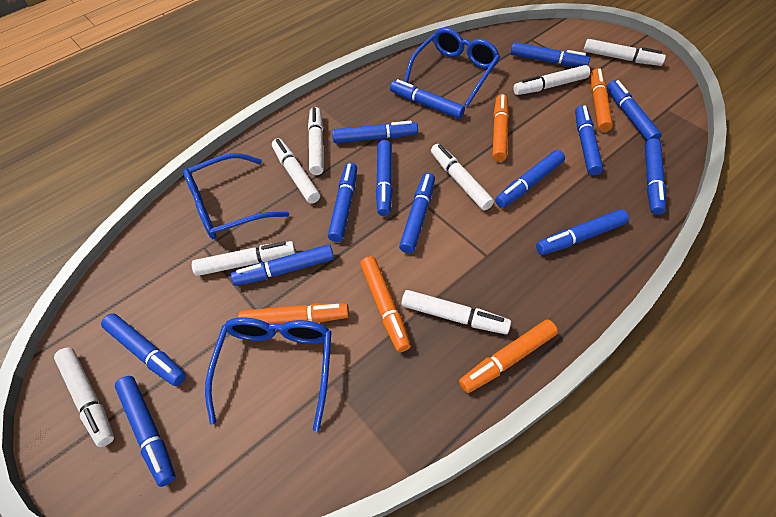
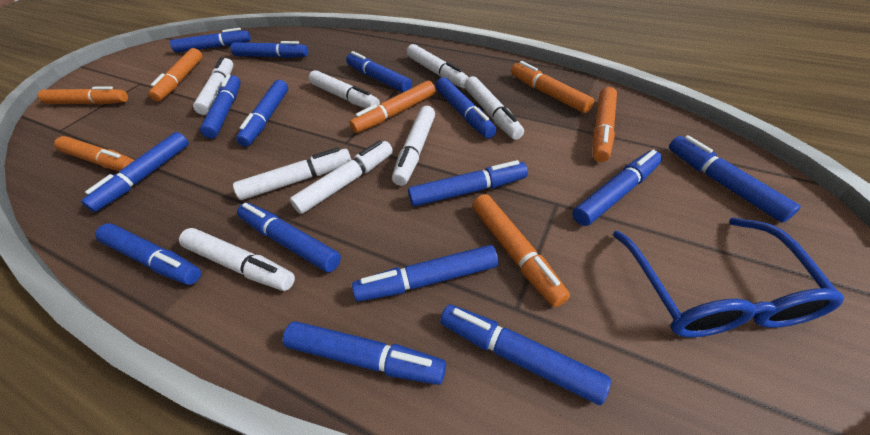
blue glasses: [183,153,289,239] [205,317,332,431] [404,28,500,106] = 3 -> [613,218,844,338] = 1
blue marker: [101,314,186,386] [115,376,176,487] [231,244,334,286] [328,162,357,242] [332,121,418,143] [376,140,393,216] [390,79,465,119] [399,173,435,253] [495,150,565,208] [511,42,590,67] [536,209,629,255] [575,105,603,175] [607,80,662,141] [645,138,666,215] = 14 -> [81,132,189,212] [95,223,201,285] [170,28,251,53] [200,74,241,138] [231,41,308,58] [236,80,288,147] [237,203,341,272] [283,321,446,385] [346,51,412,93] [352,245,498,302] [408,160,528,207] [436,77,497,139] [440,304,611,405] [573,150,662,226] [669,135,801,223] = 15
orange marker: [238,303,349,325] [360,256,411,352] [459,320,558,393] [492,94,509,162] [591,68,613,132] = 5 -> [38,86,128,104] [54,136,135,171] [148,48,203,102] [349,81,435,133] [473,194,570,307] [511,61,594,113] [593,87,617,162] = 7

